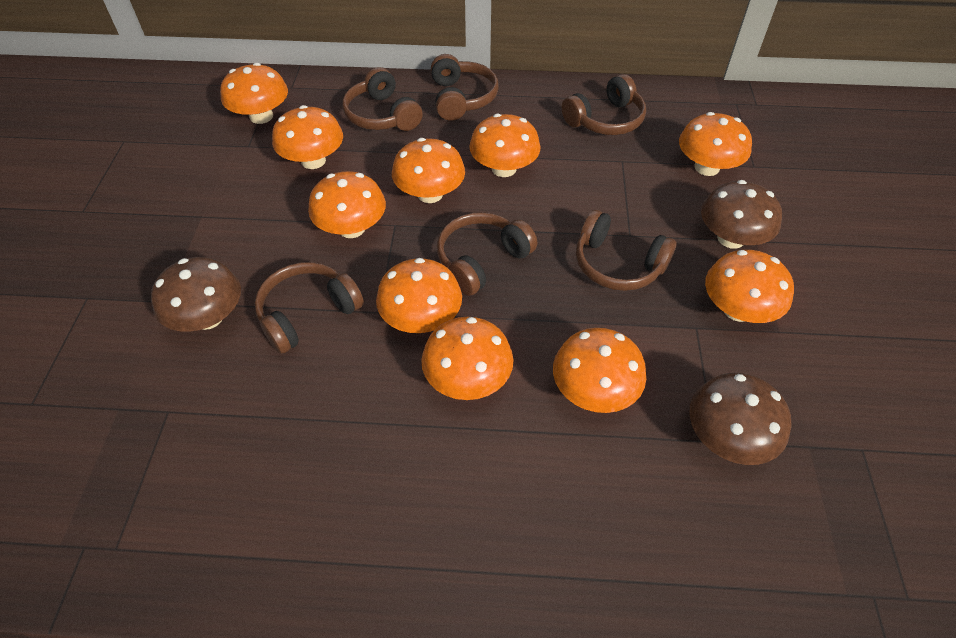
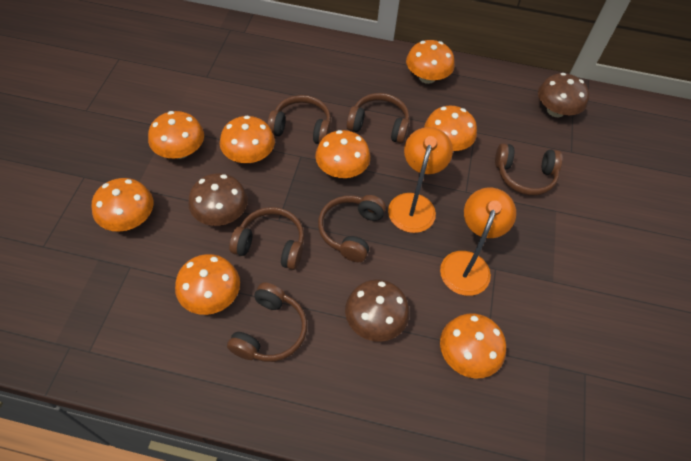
orange lamp: none = 0 -> [388,127,453,233] [440,188,516,296] = 2
orange mushroom: [220,63,288,124] [272,105,343,169] [308,171,386,238] [376,258,462,333] [392,138,465,203] [421,317,513,400] [469,113,541,177] [553,328,646,413] [679,112,752,176] [705,250,794,323] = 10 -> [92,178,154,232] [148,111,204,159] [175,254,240,315] [220,116,275,163] [315,130,370,178] [406,40,455,84] [424,106,477,151] [440,313,506,378] = 8

